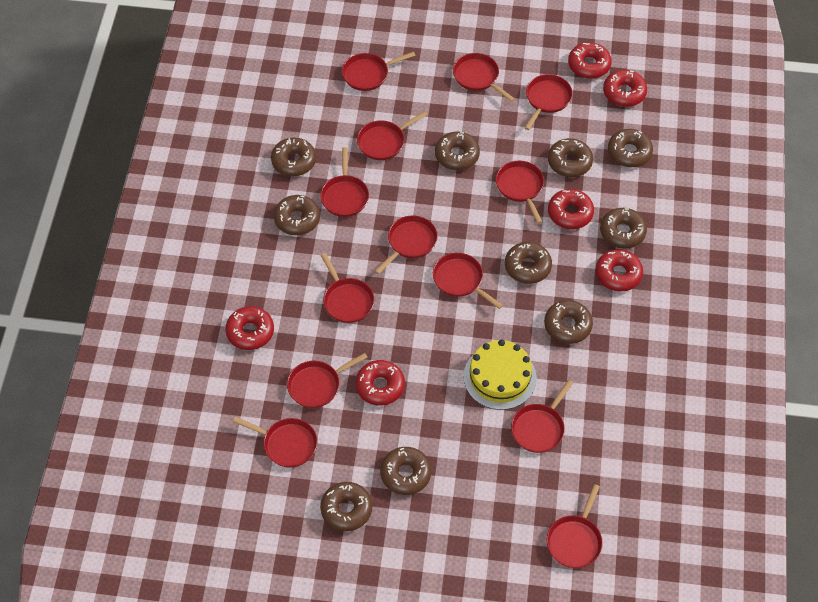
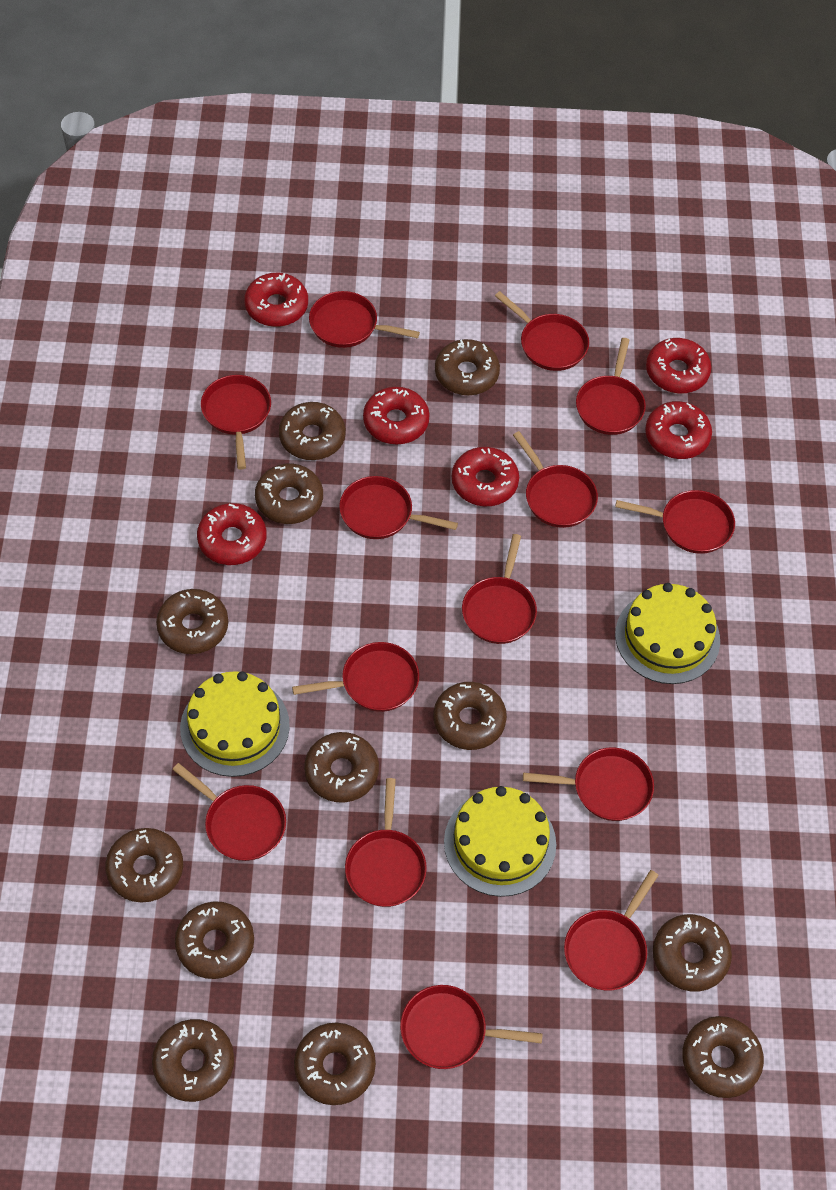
brown donut: [271,138,316,176] [274,195,320,235] [320,482,372,531] [380,447,431,495] [435,132,480,170] [505,242,552,284] [544,300,593,344] [548,138,593,177] [600,208,647,249] [608,129,653,167] = 10 -> [105,828,183,903] [152,1019,234,1102] [156,589,228,654] [175,901,254,979] [255,464,323,524] [279,402,346,460] [294,1023,376,1105] [304,732,379,803] [433,682,507,750] [435,339,500,395] [653,914,732,992] [682,1016,764,1098] = 12
red pan: [233,417,317,468] [287,353,368,408] [320,147,369,217] [320,253,374,323] [342,51,416,91] [357,111,428,160] [375,216,438,274] [433,253,503,309] [453,53,515,102] [496,161,544,224] [511,380,573,453] [524,74,573,130] [547,484,603,568] = 13 -> [173,763,286,861] [201,375,271,470] [292,642,419,712] [309,291,420,348] [339,476,458,539] [345,778,427,907] [400,985,543,1069] [462,534,537,644] [495,291,589,371] [513,431,598,528] [523,747,654,821] [564,870,659,991] [576,338,646,435] [615,490,735,554] = 14
yellow cake: [464,339,537,410] = 1 -> [180,671,290,777] [444,786,556,897] [615,583,720,684] = 3

